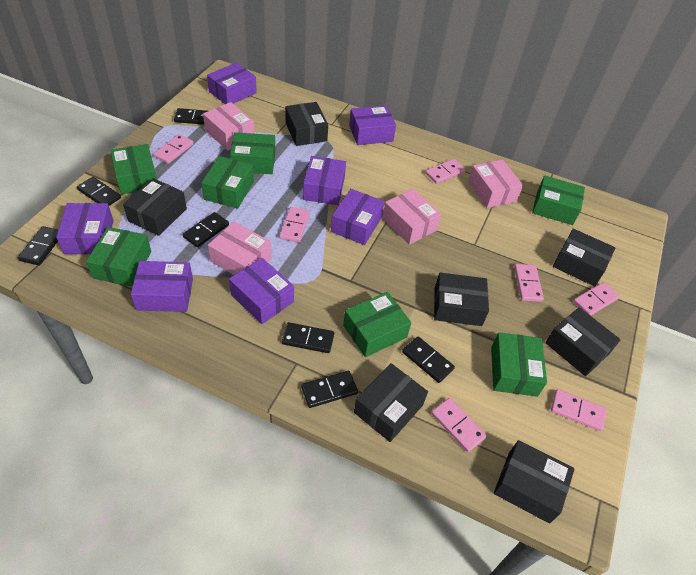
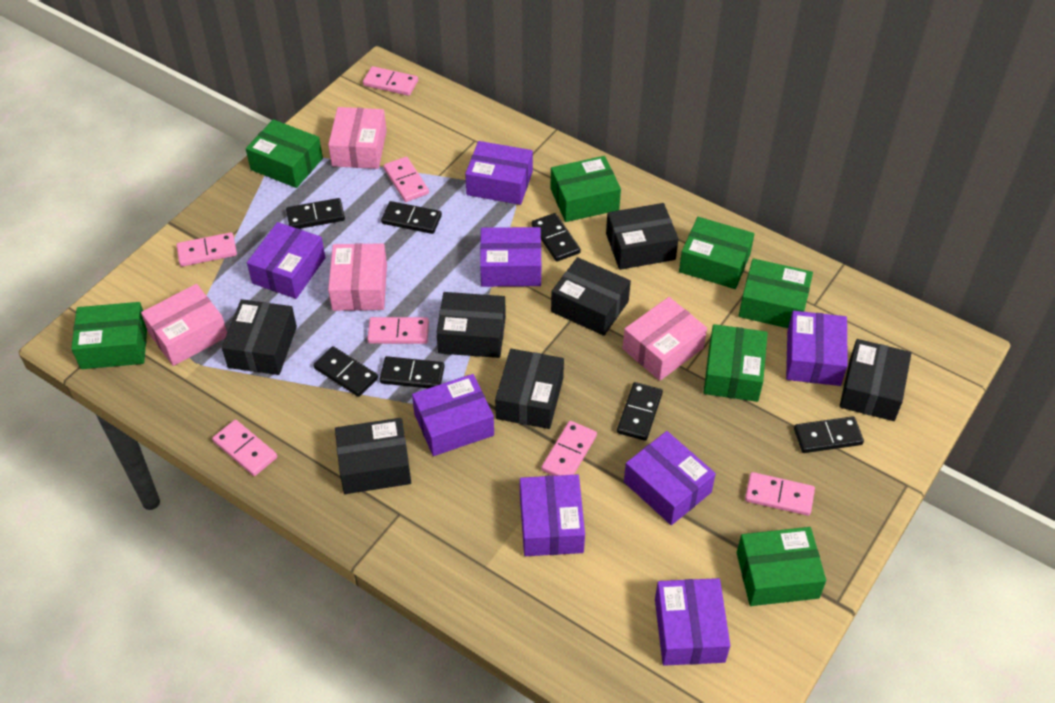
purple box: [56,203,114,254] [131,261,193,312] [207,63,257,104] [229,258,294,324] [303,156,346,205] [331,189,384,245] [349,106,396,145] = 7 -> [247,222,326,299] [412,374,494,456] [465,141,533,205] [480,227,541,287] [520,474,585,556] [624,431,716,525] [655,578,730,666] [786,311,848,386] = 8

